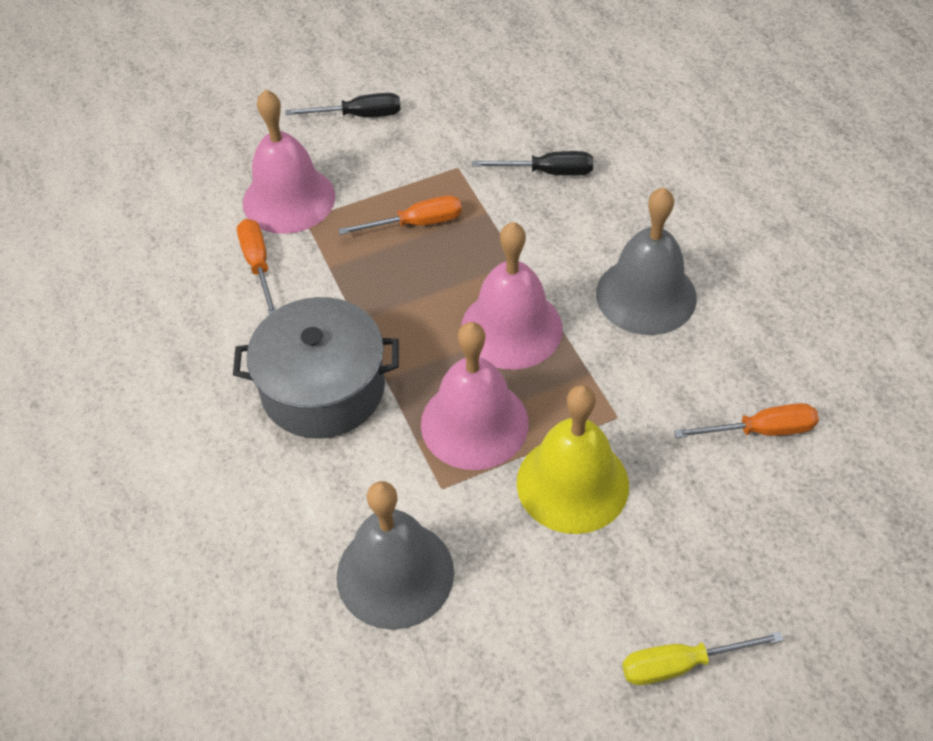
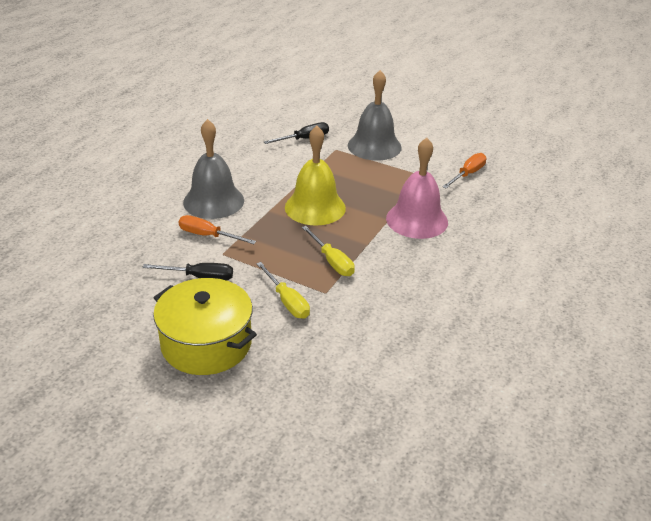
grey pot: [233,297,399,439] = 1 -> none = 0
orange screwdriver: [237,219,276,314] [338,195,462,235] [674,403,819,438] = 3 -> [179,215,256,244] [442,153,486,189] = 2
pink bell: [243,89,335,234] [421,322,529,470] [461,222,563,370] = 3 -> [386,138,448,239] = 1
yellow pot: none = 0 -> [153,278,257,375] = 1
yellow screwdriver: [622,631,783,685] = 1 -> [256,262,310,319] [302,226,355,276] = 2

